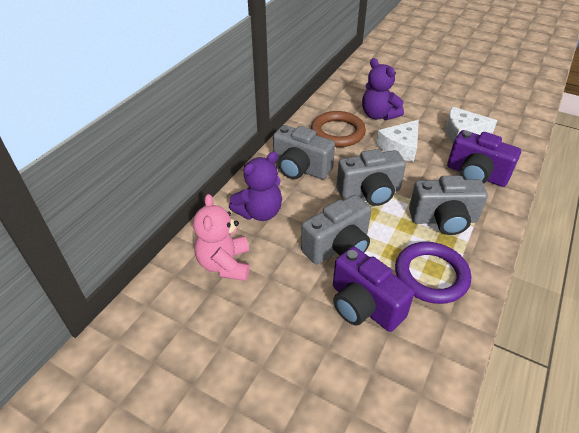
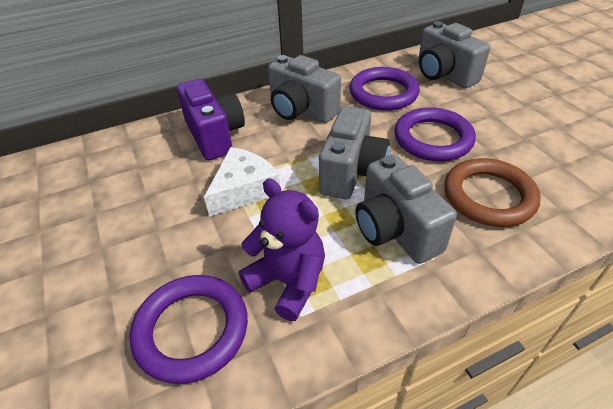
pink teddy bear: [193,194,250,281] = 1 -> none = 0
purple camera: [333,247,415,332] [447,130,521,187] = 2 -> [177,79,245,160] = 1
purple ring: [395,242,471,304] = 1 -> [130,275,248,384] [350,67,420,111] [394,107,476,161] = 3
purple teddy bear: [229,152,282,221] [362,58,404,120] = 2 -> [239,179,325,321] = 1
white cheese: [376,120,419,162] [446,107,497,143] = 2 -> [204,147,280,217] = 1

